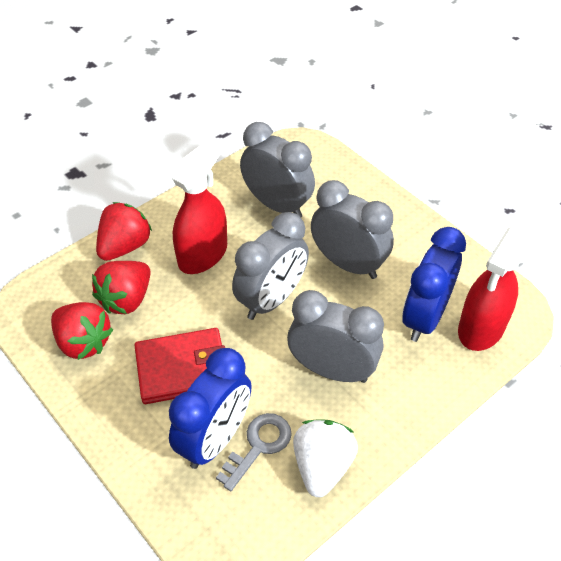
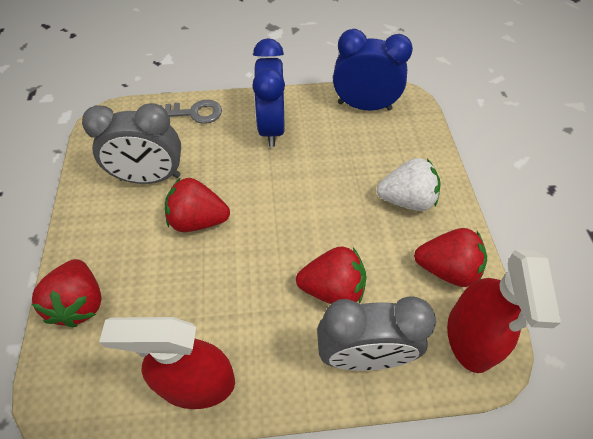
grey clock: [232,212,309,320] [240,122,315,218] [287,290,384,383] [311,180,394,279] = 4 -> [82,103,181,184] [317,297,436,371] = 2
red strawberry: [51,302,113,360] [92,261,151,314] [96,202,152,261] = 3 -> [32,259,102,327] [165,177,230,232] [296,247,367,304] [414,228,487,287] = 4
red wallet: [134,328,225,404] = 1 -> none = 0

